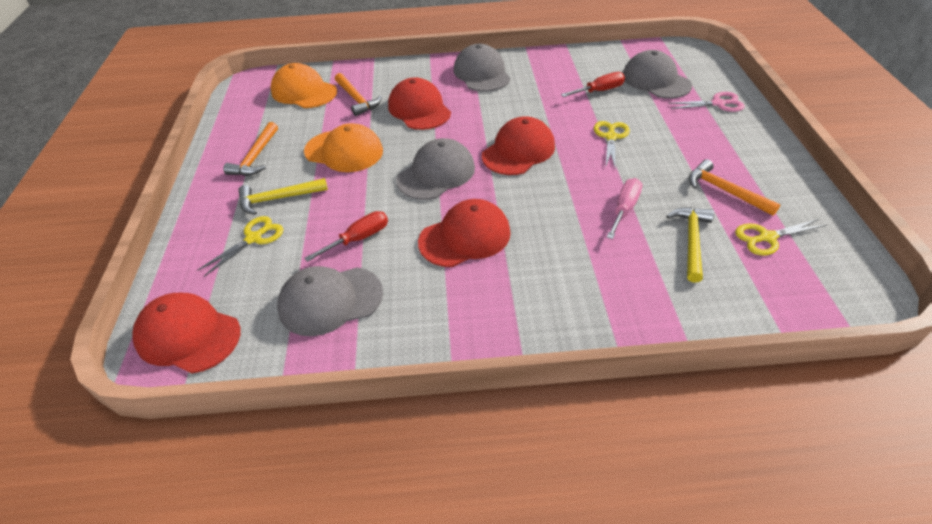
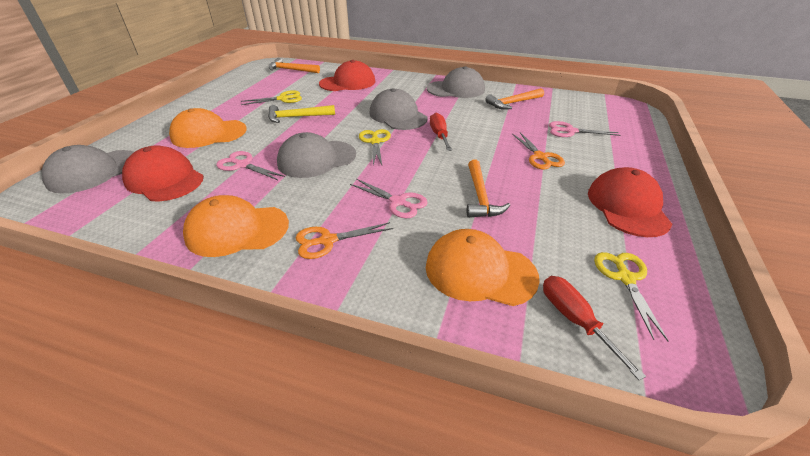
orange cap: [270,63,337,108] [304,123,383,172] = 2 -> [169,108,247,148] [183,195,289,257] [426,229,540,306] = 3
orange scissors: none = 0 -> [296,222,393,259] [512,132,565,169] = 2
pink scissors: [668,92,744,112] = 1 -> [216,151,285,180] [350,179,428,218] [549,121,621,137] = 3
pink screwdriver: [607,178,642,239] = 1 -> none = 0
red cap: [133,293,240,374] [388,77,451,130] [418,199,511,267] [482,116,555,175] = 4 -> [122,145,204,201] [319,60,375,91] [588,167,673,237] = 3
yellow hammer: [238,178,328,215] [666,207,714,283] = 2 -> [268,105,335,123] = 1

